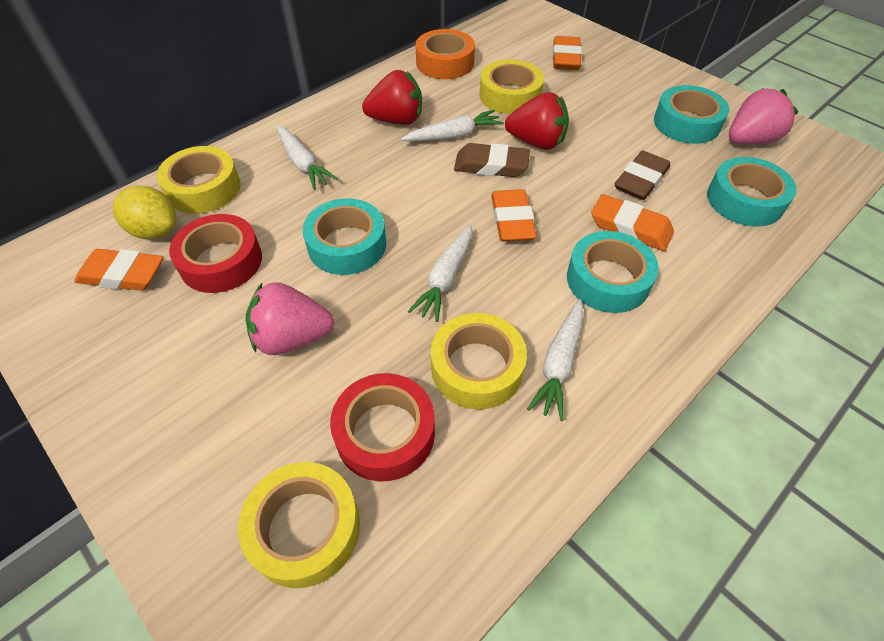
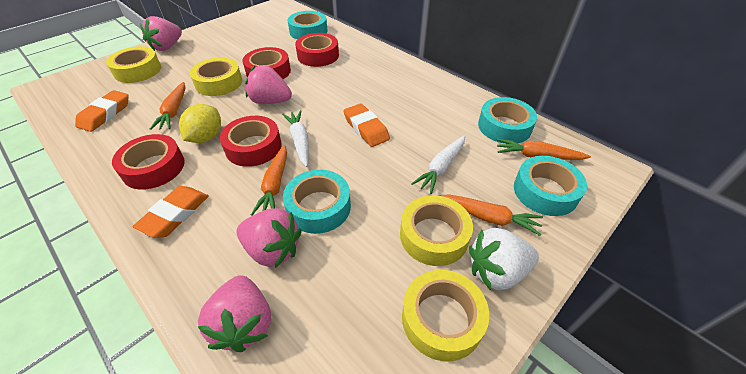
brown eraser: [454,143,530,177] [615,151,670,200] = 2 -> none = 0
orange carrot: none = 0 -> [150,82,186,130] [251,145,287,216] [437,194,543,236] [497,139,591,160] = 4
orange eraser: [74,249,164,291] [491,189,537,242] [552,36,582,70] [591,194,674,251] = 4 -> [75,90,129,132] [133,186,209,238] [343,104,390,147] = 3
orange tape: [416,29,475,79] = 1 -> none = 0
pink strawberry: [246,282,334,355] [729,88,798,144] = 2 -> [140,16,182,51] [197,275,271,352] [236,208,302,268] [245,65,292,104] = 4
red strawberry: [362,70,422,125] [505,92,569,150] = 2 -> none = 0
red tape: [169,214,262,293] [330,373,435,481] = 2 -> [112,134,185,190] [220,116,282,167] [243,47,291,79] [295,33,339,67] = 4
white carrot: [276,126,338,190] [401,110,504,142] [407,224,472,322] [527,299,584,421] = 4 -> [282,110,309,167] [411,136,465,194] = 2
white strawberry: none = 0 -> [469,228,539,290] = 1

